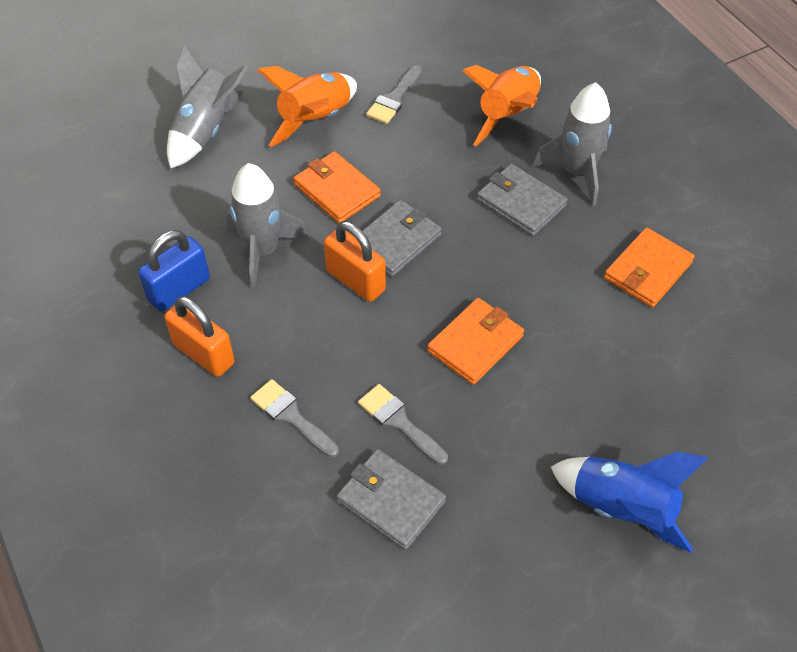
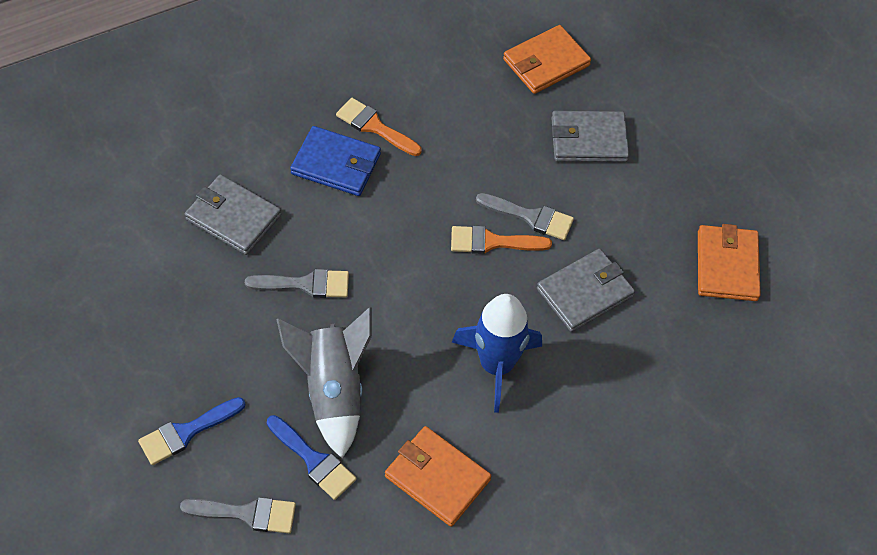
blue brush: none = 0 -> [138,397,245,465] [267,415,357,500] = 2
blue padlock: [138,230,210,312] = 1 -> none = 0
blue wallet: none = 0 -> [290,126,381,196] = 1
grey rocket: [167,46,248,169] [226,163,308,289] [533,82,612,206] = 3 -> [276,307,372,458] = 1
orange brush: none = 0 -> [336,98,422,156] [451,226,552,254] = 2
orange padlock: [165,296,235,377] [324,221,386,302] = 2 -> none = 0
orange rocket: [257,66,357,147] [462,65,541,146] = 2 -> none = 0

